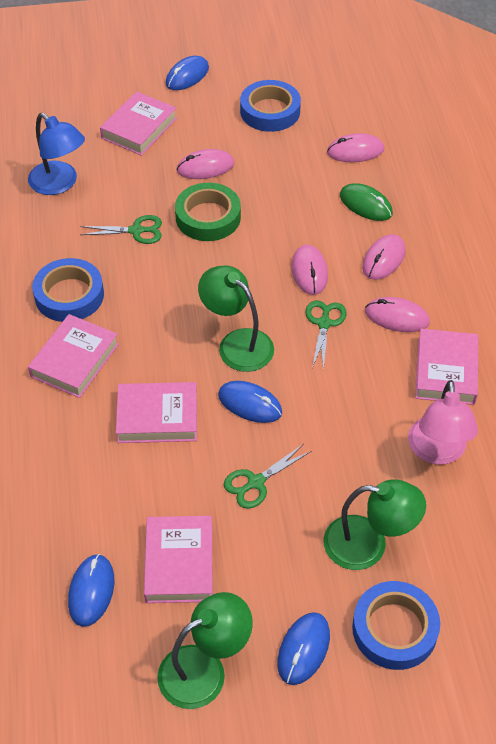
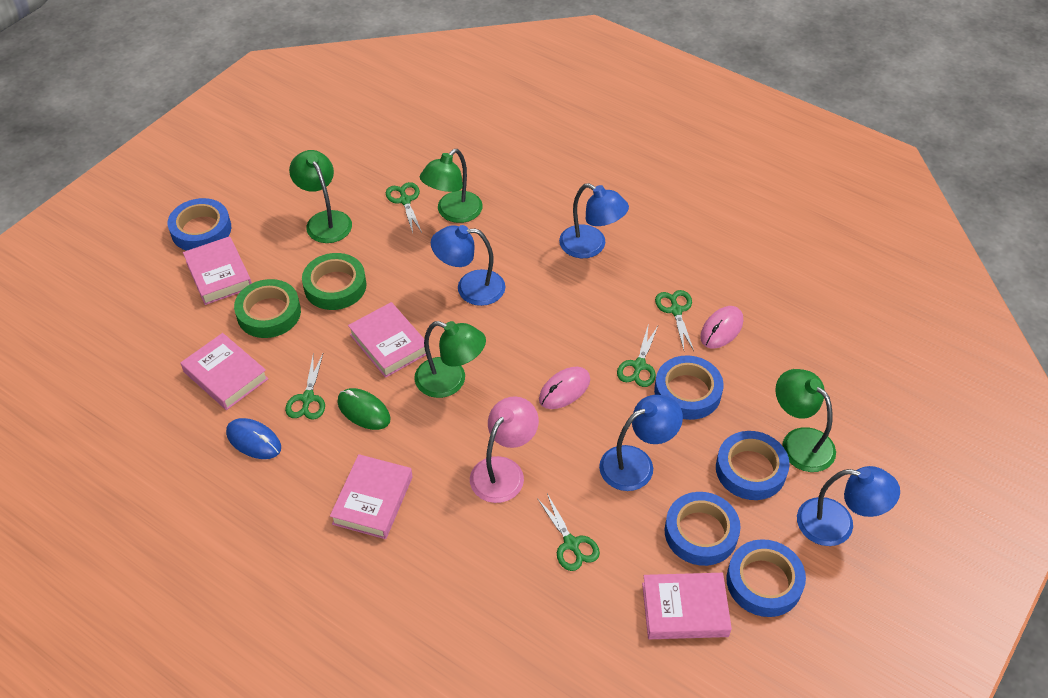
blue lamp: [28,113,85,195] = 1 -> [431,225,505,306] [559,183,629,258] [599,395,683,491] [797,466,900,546] = 4
blue mouse: [68,554,114,627] [166,56,209,90] [218,381,282,423] [277,612,330,685] = 4 -> [226,418,281,459] = 1
blue tape: [32,258,104,322] [240,80,301,132] [352,581,440,670] = 3 -> [168,198,231,251] [654,355,724,420] [665,492,741,566] [716,431,790,500] [726,539,806,617] = 5
green lamp: [157,592,253,709] [198,265,274,372] [324,479,426,570] = 3 -> [289,150,352,243] [414,321,486,398] [420,149,483,223] [775,369,836,472] = 4
green scissors: [80,215,162,244] [224,444,311,509] [305,300,346,371] = 3 -> [285,354,325,420] [386,182,422,233] [537,494,600,571] [617,323,658,387] [655,290,694,351] = 5
green tape: [175,183,241,241] = 1 -> [234,279,301,338] [302,253,366,310] = 2
pink mouse: [176,149,234,179] [291,245,328,295] [327,133,384,162] [362,234,405,280] [365,297,430,332] = 5 -> [539,367,590,409] [700,306,743,348] = 2

